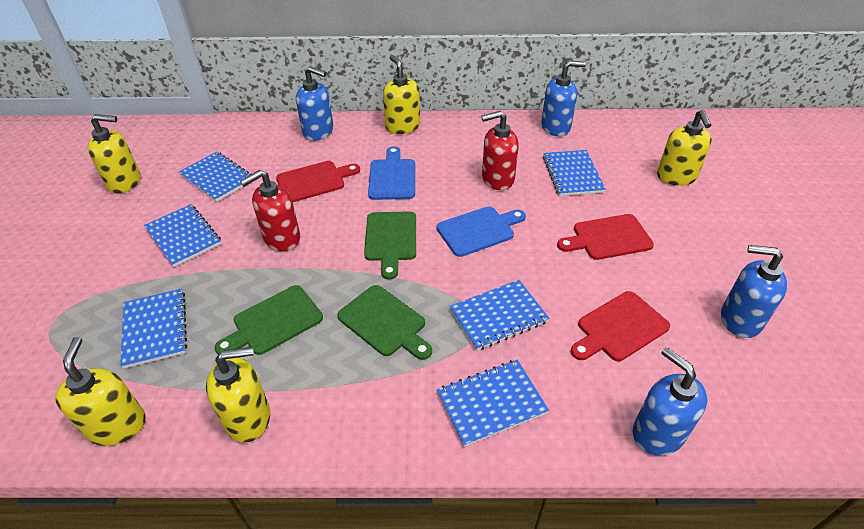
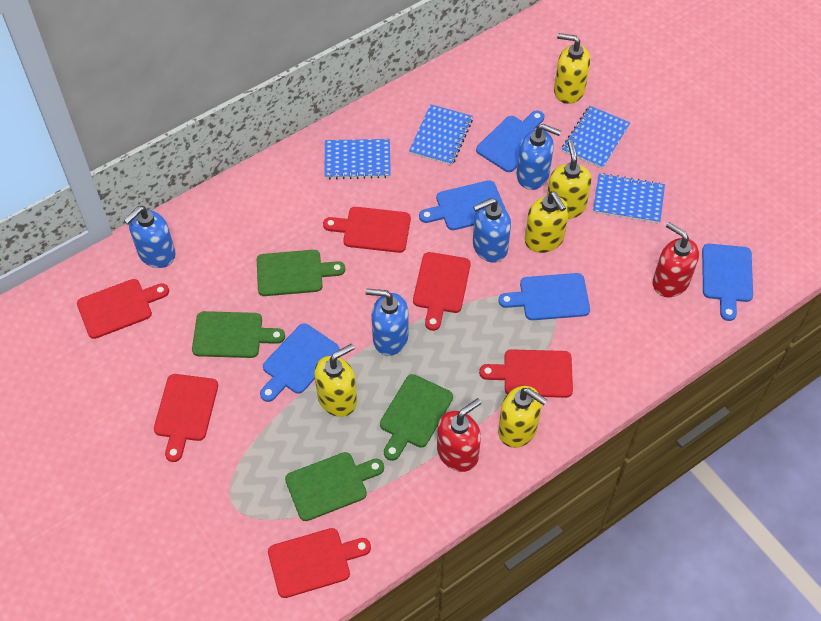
blue cutting board: [368,146,415,200] [437,206,526,257] = 2 -> [260,323,339,402] [419,180,505,230] [476,110,545,172] [498,273,590,320] [702,244,753,321] = 5
blue notebook: [120,289,187,369] [144,204,221,267] [179,152,251,202] [437,360,549,447] [449,280,549,351] [543,150,606,196] = 6 -> [324,139,391,179] [409,104,473,166] [562,106,630,169] [593,173,665,223] = 4
green cutting board: [215,285,323,355] [337,285,432,360] [364,211,416,279] = 3 -> [192,311,285,358] [257,250,345,296] [285,452,384,521] [380,374,453,461] = 4
red cutting board: [276,161,360,202] [557,214,654,260] [571,291,670,361] = 3 -> [77,279,169,339] [154,374,218,462] [268,528,371,598] [323,207,411,253] [413,252,471,331] [479,349,573,398] = 6

